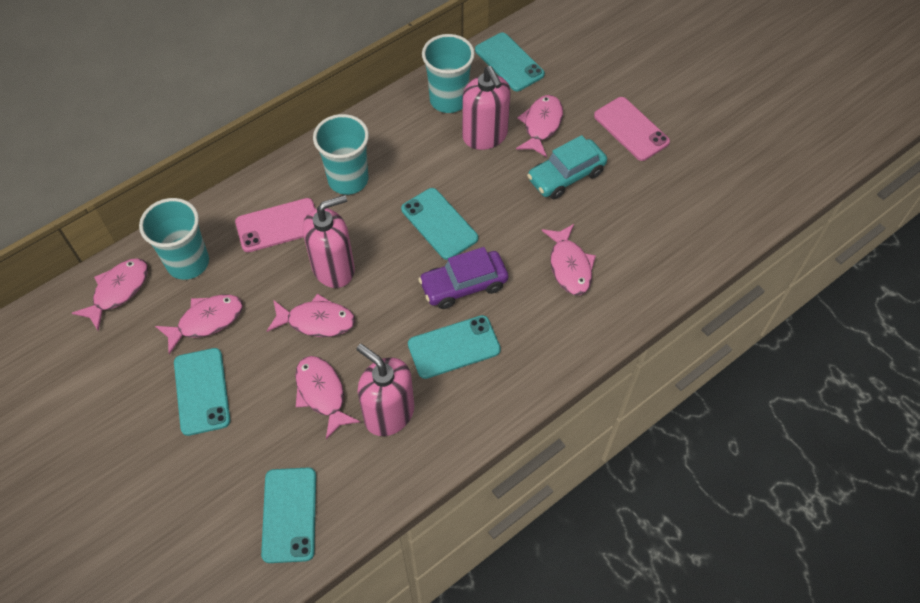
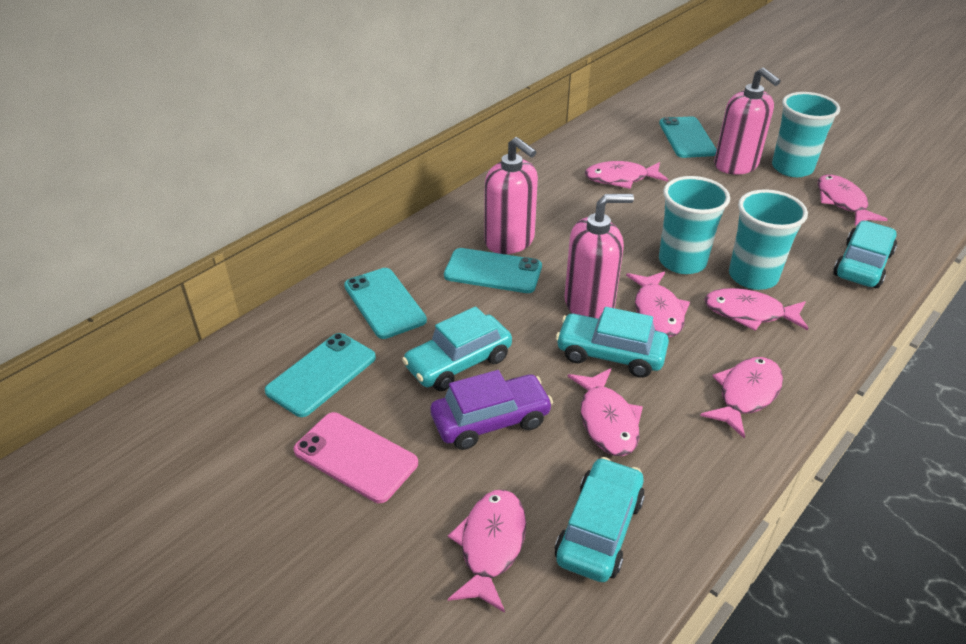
pink fish: [72,258,148,331] [155,295,243,354] [267,293,355,337] [295,356,360,439] [516,95,563,157] [541,224,596,295] = 6 -> [448,490,526,613] [568,368,643,456] [585,161,668,189] [626,271,690,338] [700,357,783,439] [704,288,809,331] [818,175,888,226] = 7
pink phone: [235,198,315,252] [594,97,670,161] = 2 -> [293,412,418,503] = 1
turquoise car: [527,135,607,199] = 1 -> [402,306,512,391] [555,457,645,582] [556,307,669,378] [833,221,897,288] = 4
turquoise phone: [174,348,230,436] [261,467,316,563] [401,188,478,260] [408,315,501,379] [475,33,545,91] = 5 -> [265,333,376,417] [344,268,427,339] [444,248,542,293] [659,117,717,158] = 4

